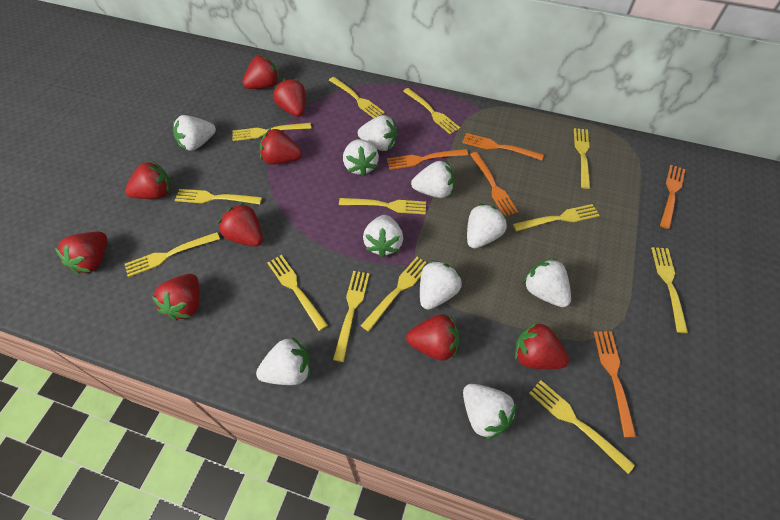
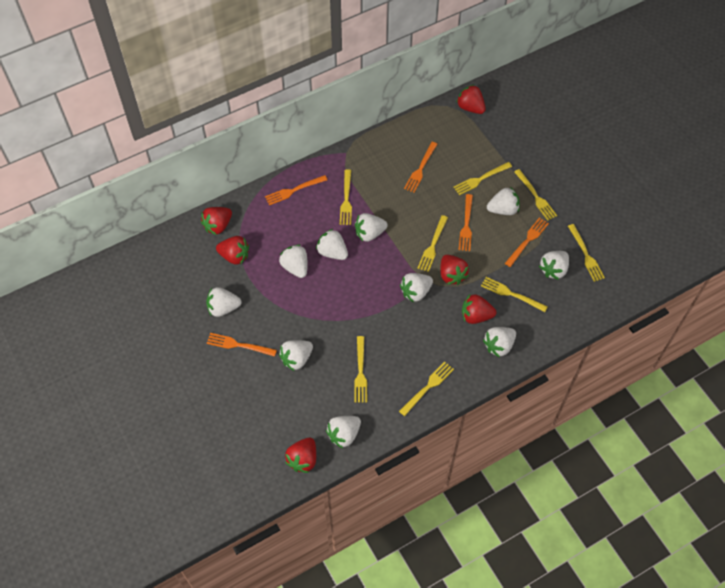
red strawberry: [55,232,107,274] [125,161,172,199] [152,274,200,321] [218,203,263,247] [242,55,279,89] [260,128,302,165] [273,78,306,117] [406,314,460,360] [515,322,569,369] = 9 -> [201,207,232,235] [216,236,249,265] [285,438,316,473] [440,255,469,285] [456,85,486,114] [462,294,496,324] = 6
yellow fork: [125,232,220,277] [175,189,262,204] [232,123,311,141] [268,255,328,331] [329,77,385,118] [333,271,370,362] [339,198,426,214] [361,257,426,332] [403,88,460,134] [513,204,600,232] [529,380,635,474] [574,128,590,189] [651,247,688,333] = 13 -> [340,170,352,225] [354,336,367,402] [399,362,454,416] [417,215,448,272] [453,162,512,195] [481,277,548,312] [514,169,557,221] [568,224,605,282] = 8

